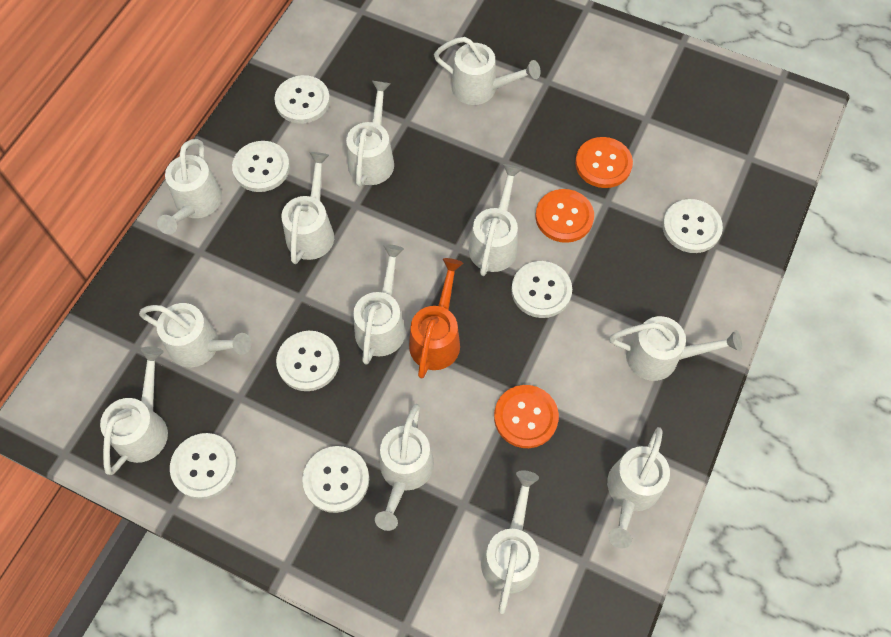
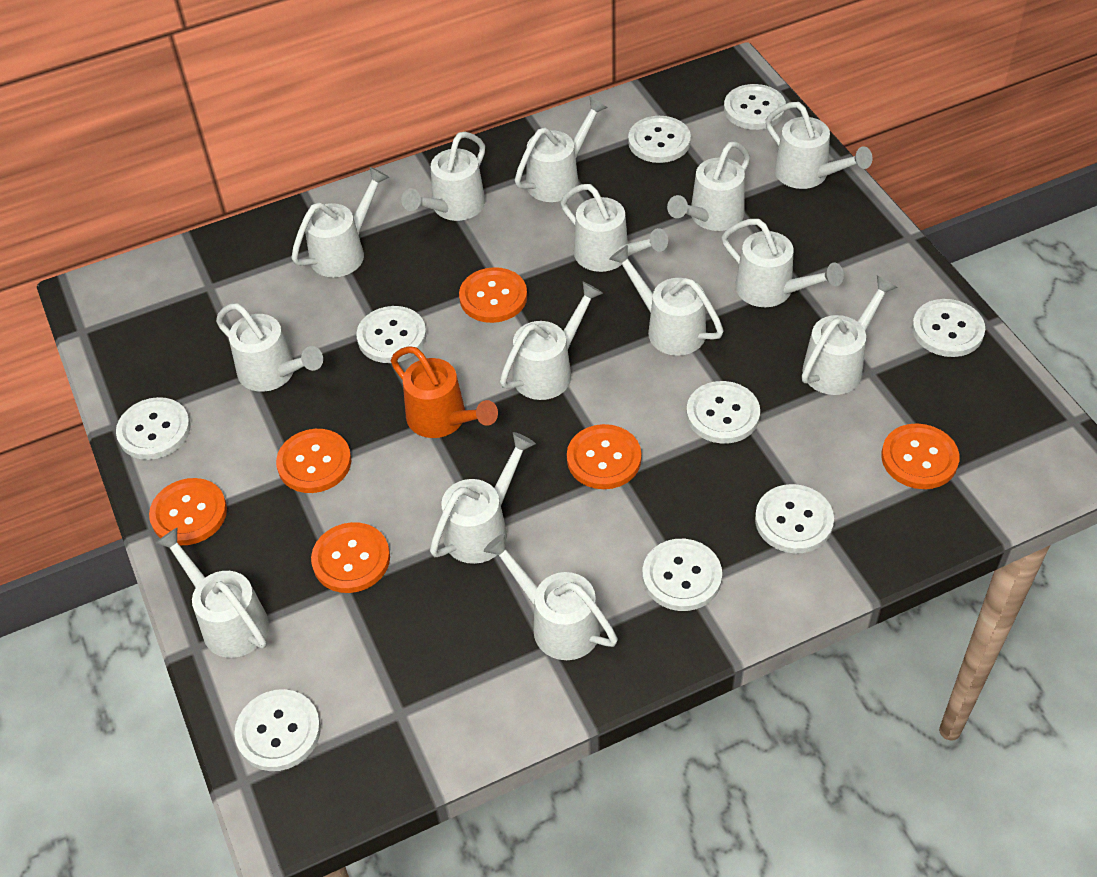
orange button: [494,385,559,448] [535,189,594,243] [575,137,633,188] = 3 -> [149,478,227,545] [276,429,352,493] [311,522,390,593] [459,267,527,323] [567,424,642,489] [881,424,959,489] = 6
white button: [170,433,237,499] [232,141,290,192] [274,75,330,124] [276,331,340,391] [302,446,369,513] [511,261,572,318] [662,199,723,253] = 7 -> [116,397,191,460] [234,689,321,771] [356,306,426,363] [628,116,691,163] [642,539,722,611] [686,381,760,444] [724,84,786,130] [755,484,834,553] [912,299,985,357] = 9
white watering can: [100,346,168,475] [139,303,251,367] [157,139,222,234] [281,152,334,264] [346,81,394,187] [353,244,405,365] [375,404,434,531] [434,37,541,105] [469,164,522,276] [481,470,539,614] [607,427,670,548] [609,316,742,381] = 12 -> [155,528,269,658] [216,304,323,392] [291,167,389,277] [401,132,485,221] [430,432,536,564] [484,534,618,660] [500,282,603,400] [515,97,608,202] [561,184,668,272] [609,245,724,356] [667,141,750,231] [722,219,844,307] [766,102,873,189] [802,276,898,395] = 14

